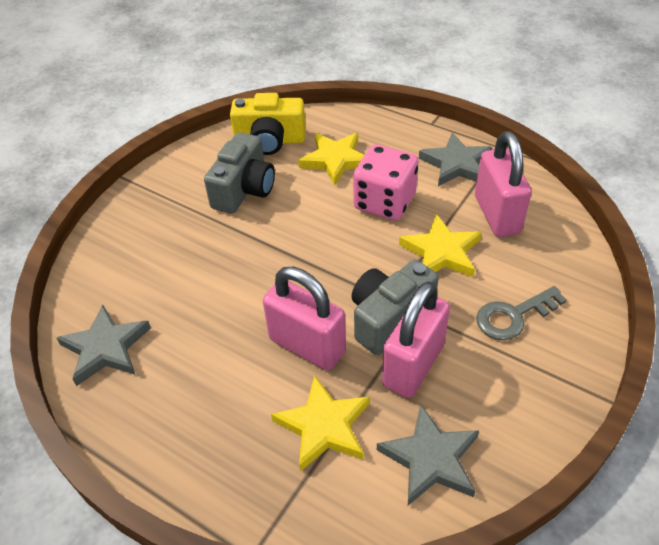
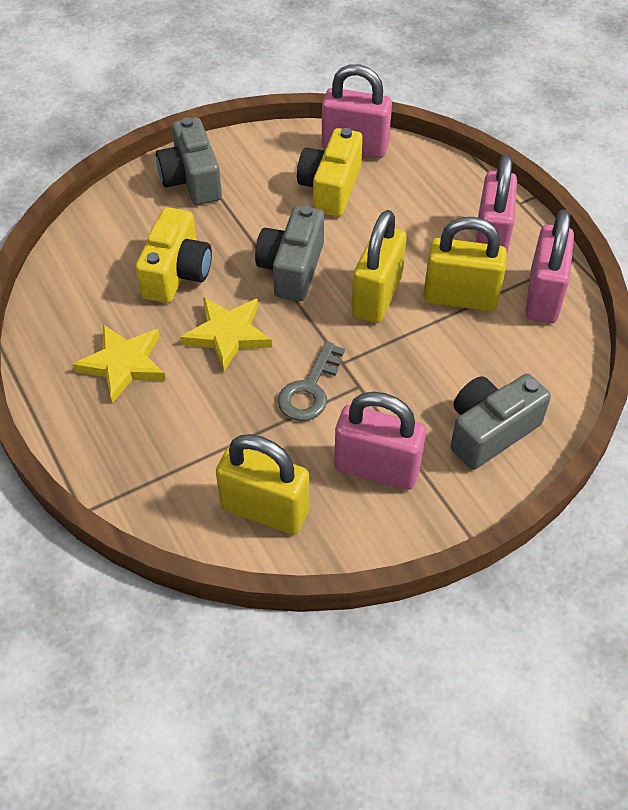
grey camera: [204,132,275,214] [351,260,439,355] = 2 -> [156,117,222,205] [255,206,324,301] [450,374,551,470] = 3
grey star: [57,304,151,386] [377,404,479,505] [419,132,493,186] = 3 -> none = 0
pink dice: [353,144,419,221] = 1 -> none = 0
pink padlock: [263,267,346,370] [382,281,450,398] [475,131,532,237] = 3 -> [322,64,392,158] [334,391,426,490] [476,154,517,254] [525,210,574,323] = 4
yellow camera: [230,93,306,155] = 1 -> [135,207,212,303] [297,128,363,217] = 2
yellow padlock: none = 0 -> [216,434,309,534] [351,210,407,323] [423,217,507,311] = 3
yellow star: [271,375,370,472] [298,133,365,186] [399,214,482,277] = 3 -> [73,324,166,404] [180,297,272,372] = 2

